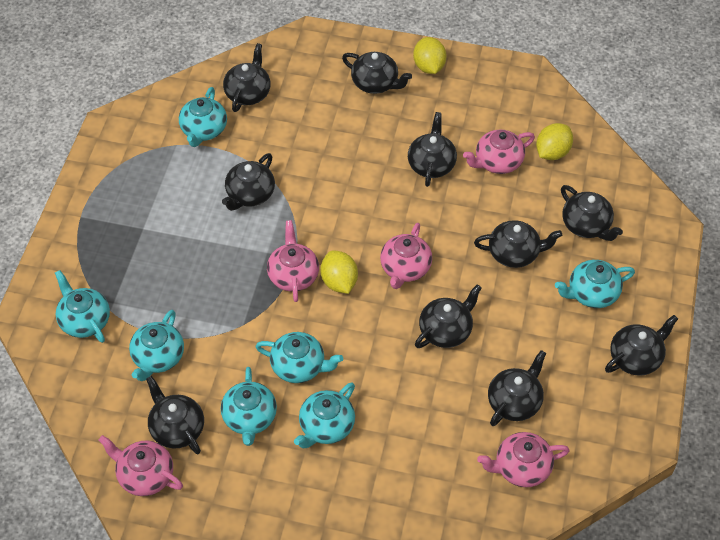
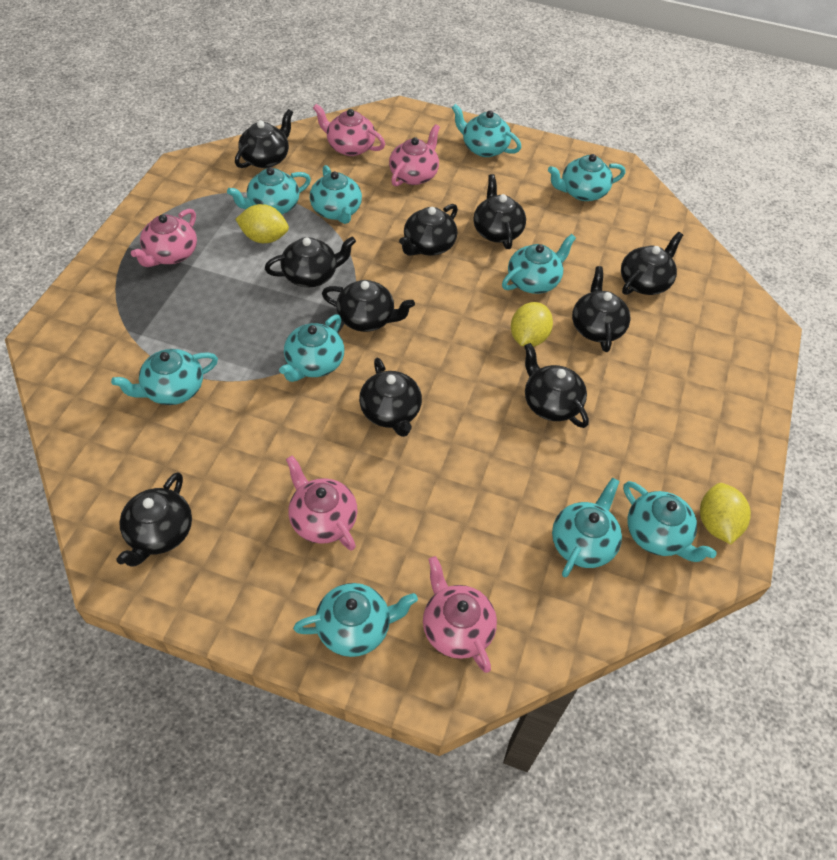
turquoise teapot: [55,270,110,343] [129,310,184,381] [179,87,227,147] [221,367,277,446] [255,332,343,383] [294,382,355,448] [555,260,635,308] = 7 -> [111,349,218,405] [227,167,311,214] [279,315,344,382] [293,583,418,657] [310,165,362,224] [452,104,521,157] [502,234,576,294] [548,154,625,201] [552,478,622,577] [624,481,717,562] = 10

